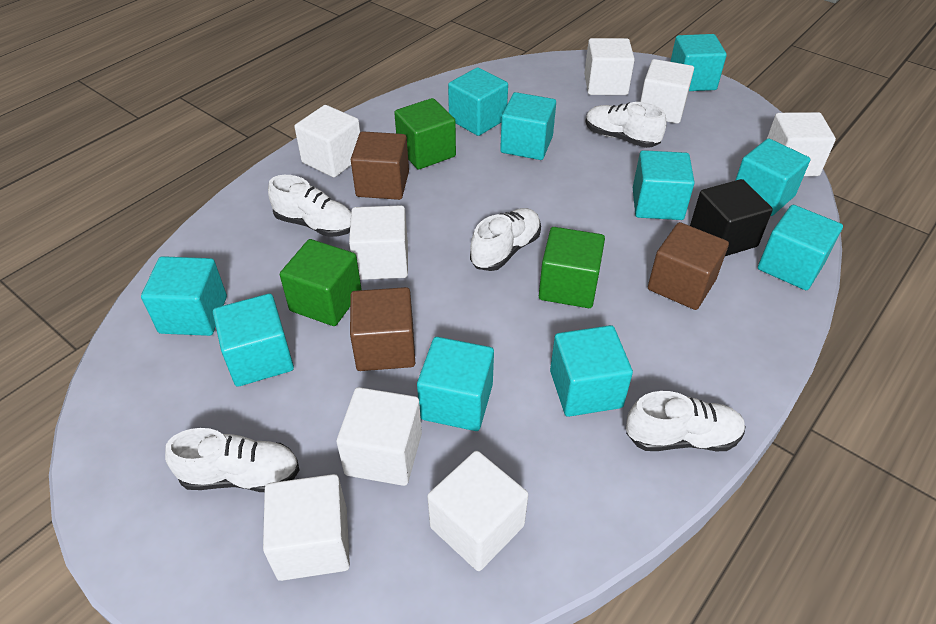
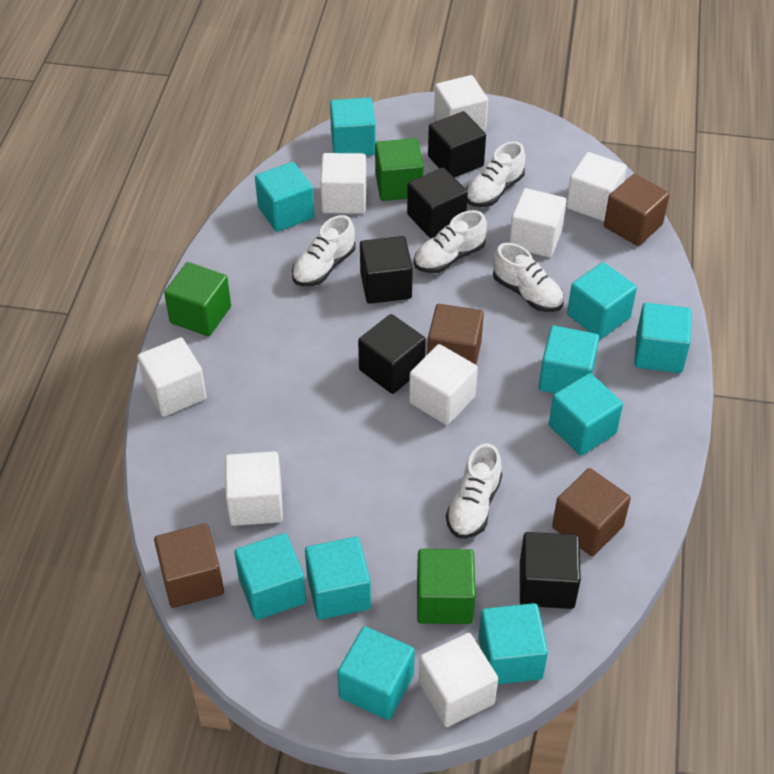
black cube: [690,179,773,256] = 1 -> [358,314,426,394] [360,236,413,304] [407,167,468,238] [428,111,486,178] [520,532,581,609] = 5
brown cube: [350,287,415,371] [351,131,409,200] [648,222,729,310] = 3 -> [154,523,224,608] [427,304,484,365] [552,468,631,556] [604,174,670,246] = 4

